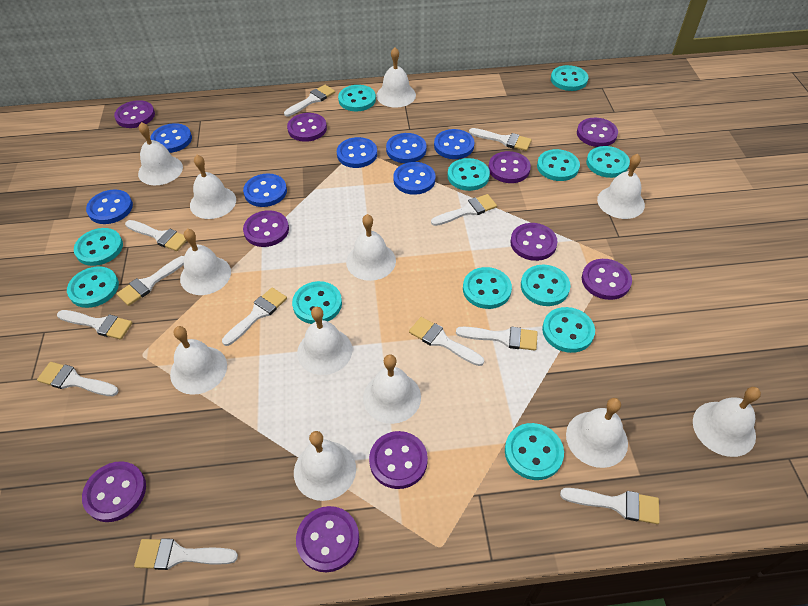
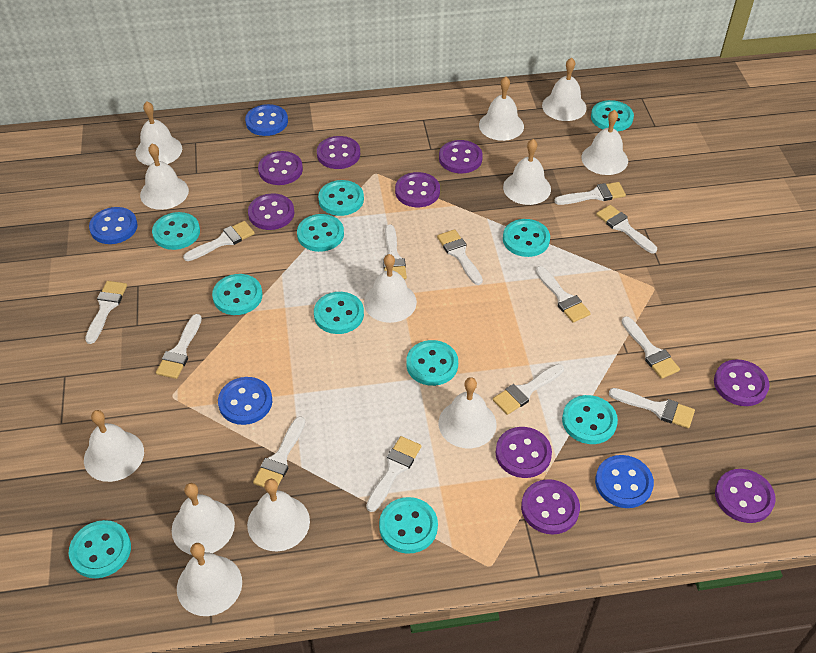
blue button: [86,189,133,224] [150,123,192,153] [243,173,287,207] [337,137,377,168] [386,133,426,163] [393,162,435,195] [434,129,474,159] = 7 -> [89,207,138,244] [218,377,272,425] [245,104,288,136] [595,455,654,508] = 4
purple button: [82,461,146,522] [114,100,155,128] [243,210,289,247] [287,113,327,142] [296,506,359,572] [369,431,428,489] [488,151,531,183] [510,223,558,261] [577,118,618,147] [582,259,632,300] = 10 -> [248,193,294,230] [258,151,303,185] [317,136,360,169] [395,172,440,207] [439,140,483,173] [496,427,552,478] [521,479,580,534] [714,359,770,406] [715,469,776,523] = 9
turquoise button: [67,266,119,308] [74,228,123,266] [292,281,342,324] [338,85,376,111] [448,158,490,191] [463,267,512,309] [505,423,564,480] [521,265,570,306] [537,149,580,181] [542,307,595,353] [551,65,588,91] [586,146,630,178] = 12 -> [69,520,131,578] [152,212,200,250] [212,274,263,315] [297,214,344,252] [314,292,364,334] [318,180,364,216] [379,497,438,554] [406,340,458,386] [503,219,550,257] [562,395,618,444] [591,100,634,132] = 11
white brush: [37,362,119,396] [57,310,132,340] [116,256,184,306] [125,220,187,251] [134,538,238,570] [222,287,287,346] [284,85,335,117] [409,317,484,366] [431,194,497,226] [456,327,538,351] [469,128,532,151] [560,488,660,524] = 12 -> [85,281,127,344] [156,314,202,379] [183,221,255,261] [253,416,305,488] [366,436,421,512] [383,225,407,279] [437,229,483,285] [493,364,564,415] [535,266,591,323] [554,182,626,205] [596,205,657,253] [609,388,695,428] [621,316,680,379] = 13

